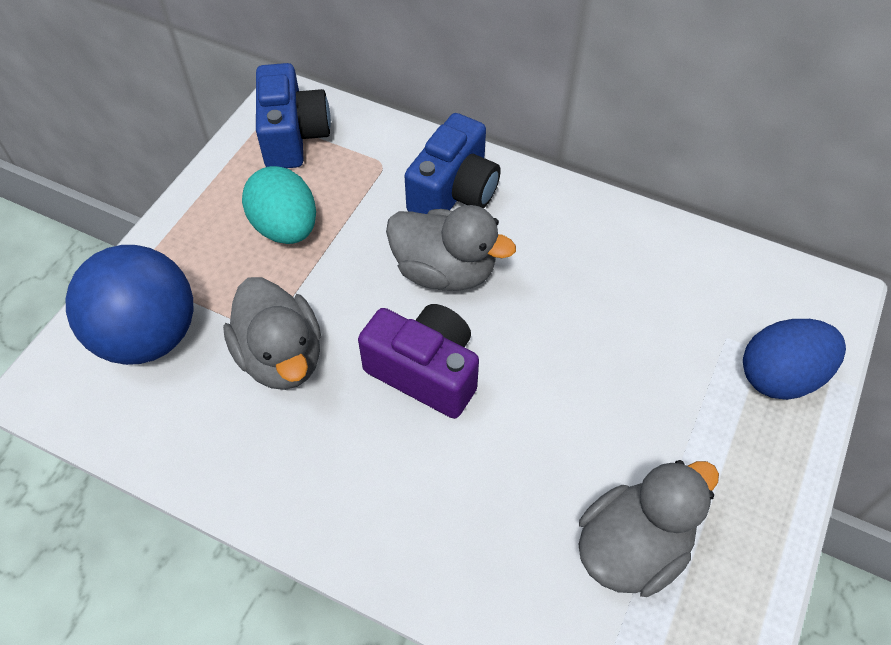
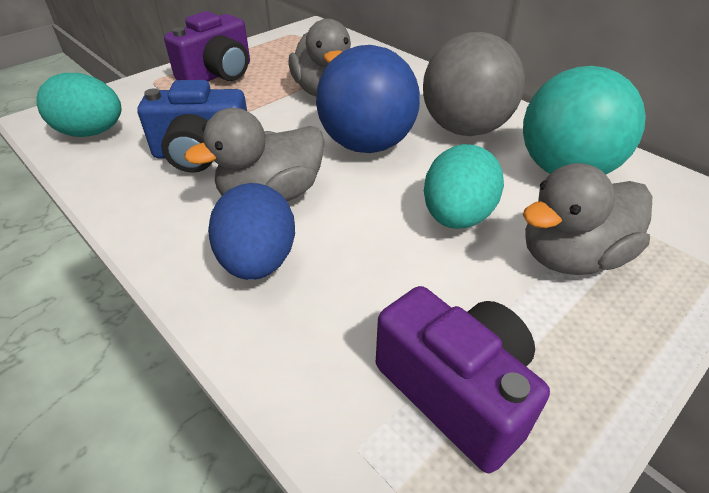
blue camera: [256,63,331,168] [404,113,500,214] = 2 -> [137,80,247,173] = 1
grey ball: none = 0 -> [423,32,525,136] = 1
purple camera: [358,304,479,419] = 1 -> [164,11,250,81] [376,286,550,473] = 2
turquoise ball: none = 0 -> [523,66,646,174] = 1
turquoise egg: [242,166,316,244] = 1 -> [36,73,121,137] [424,144,504,229] = 2

